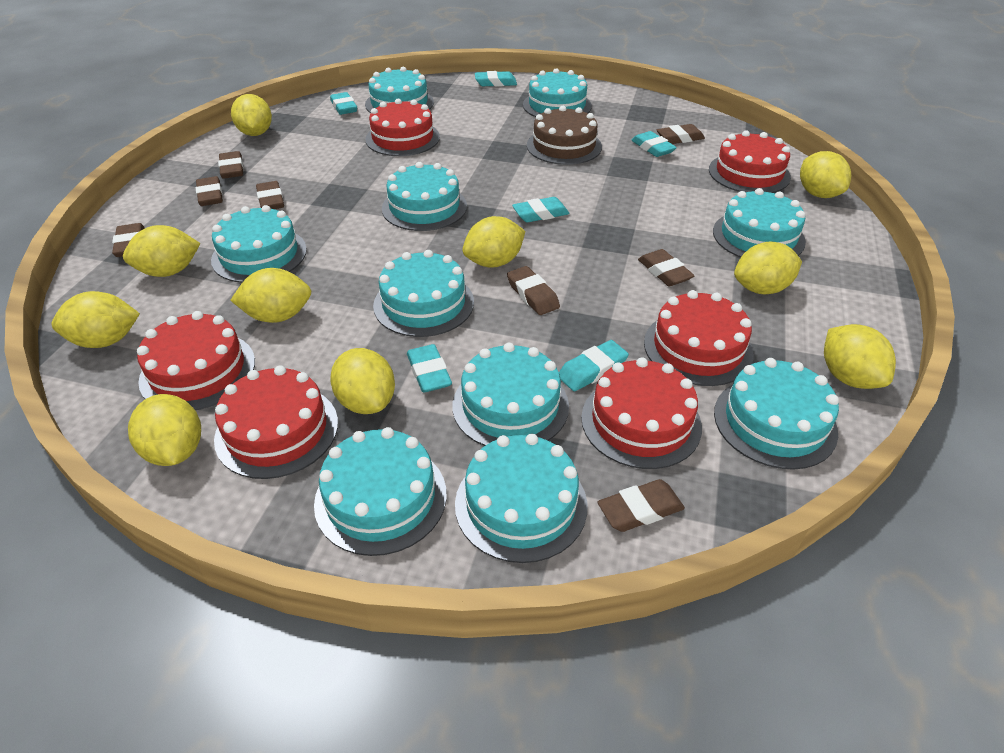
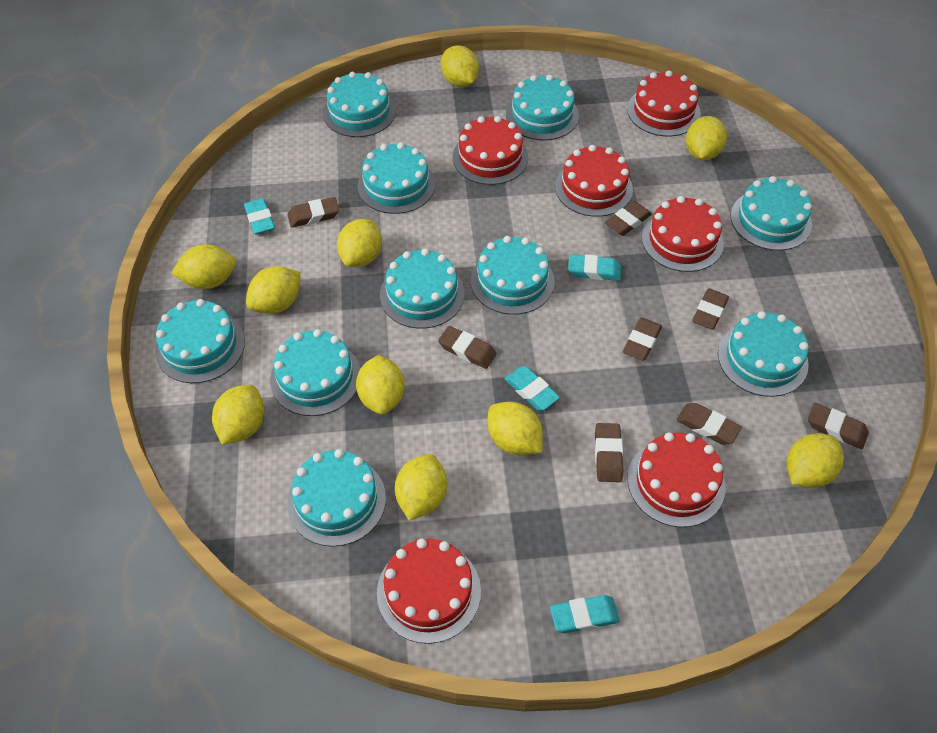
brown cake: [527,106,602,165] = 1 -> none = 0
turquoise eraser: [330,92,357,115] [407,344,452,392] [475,71,517,87] [512,197,570,222] [559,340,629,391] [631,131,677,157] = 6 -> [244,198,275,234] [505,366,560,410] [550,595,620,633] [568,254,621,281] = 4

